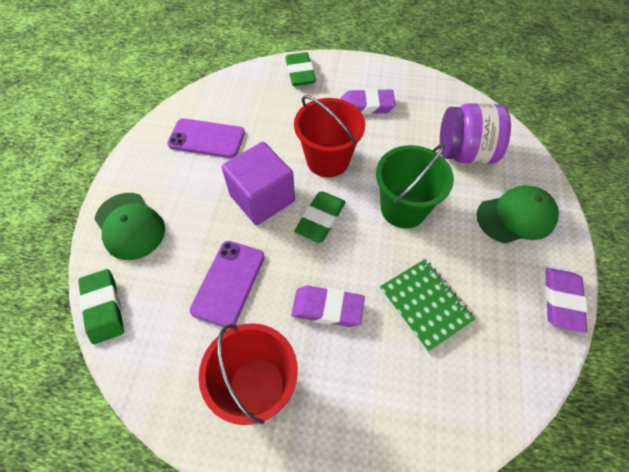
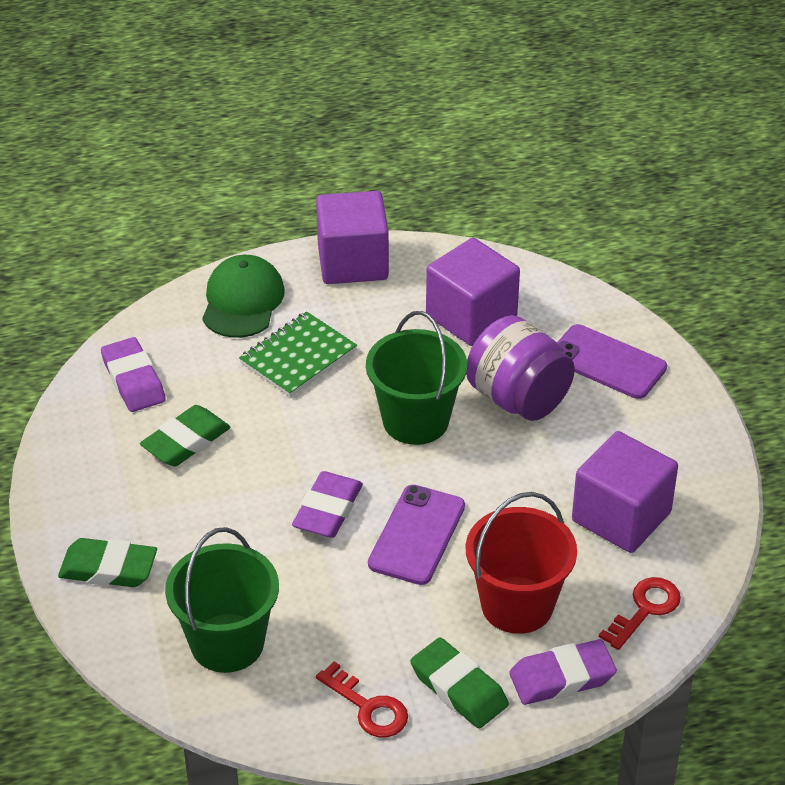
green bucket: [376,144,454,228] = 1 -> [165,527,279,673] [366,311,467,445] = 2
green cap: [94,193,165,260] [477,186,559,244] = 2 -> [202,255,285,338] = 1
purple cube: [222,142,295,225] = 1 -> [316,191,389,284] [426,238,520,346] [572,431,678,553] = 3
red bucket: [199,323,298,425] [294,95,365,177] = 2 -> [466,492,577,634] = 1
red key: none = 0 -> [316,661,408,738] [599,577,681,650] = 2

